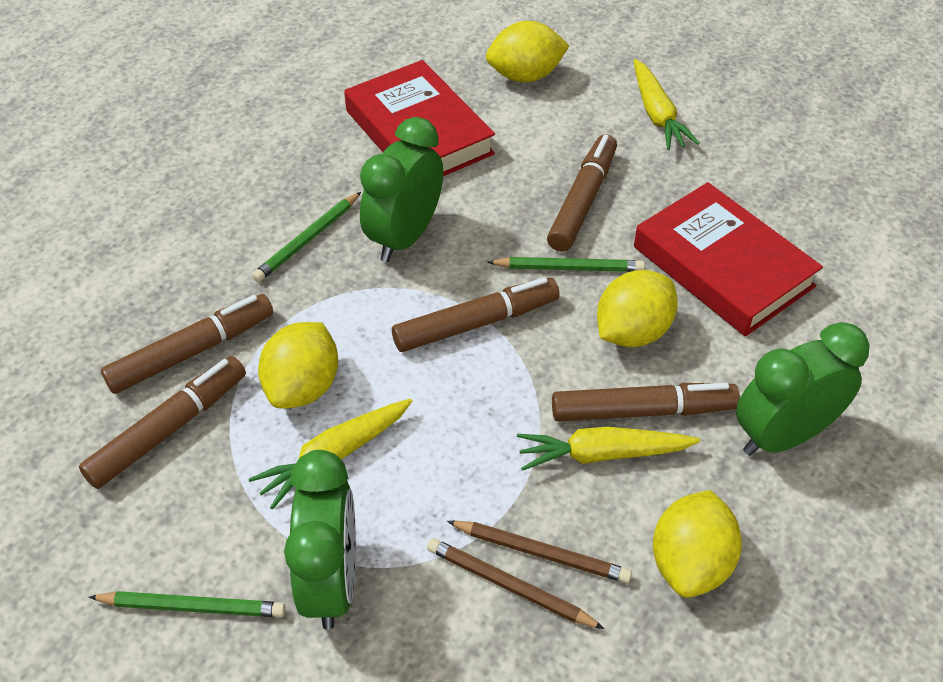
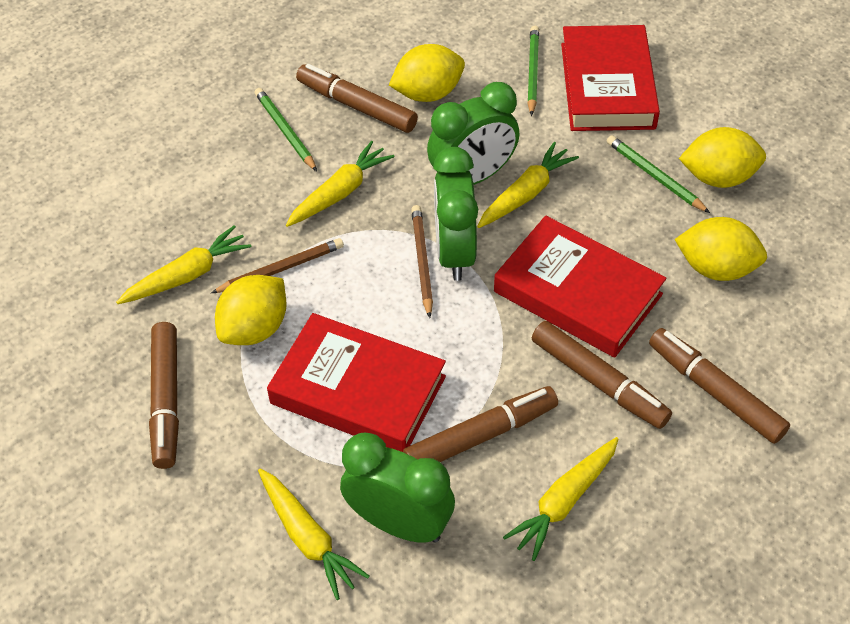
red book: [344,60,495,176] [634,182,823,336] = 2 -> [267,313,446,452] [494,216,667,358] [561,25,660,131] = 3
yellow carrot: [249,399,412,510] [517,427,700,471] [634,59,700,150] = 3 -> [116,225,251,304] [258,469,369,600] [286,141,394,227] [477,142,579,228] [503,437,619,561] = 5

